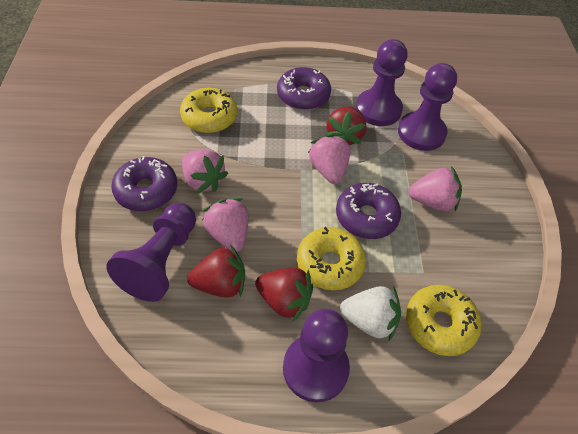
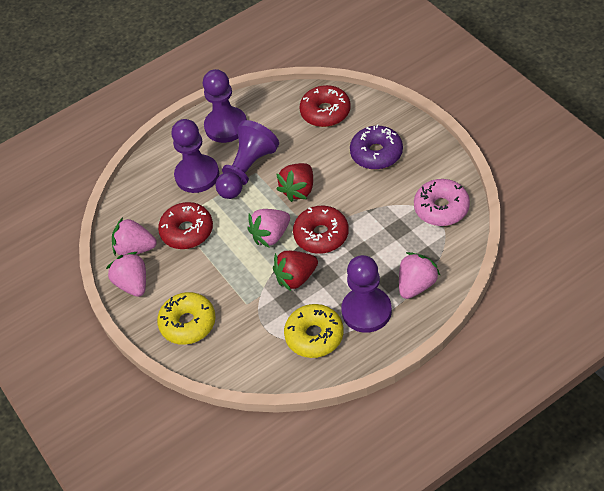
pink donut: none = 0 -> [414,179,470,226] = 1
purple donut: [111,156,177,211] [277,67,331,110] [336,183,401,239] = 3 -> [350,124,403,170] = 1
red donut: none = 0 -> [158,202,213,249] [293,206,349,254] [300,85,351,127] = 3
red strawberry: [187,245,245,298] [255,267,313,322] [325,106,366,145] = 3 -> [273,251,318,291] [276,163,313,202] = 2
white strawberry: [340,286,401,341] = 1 -> none = 0
yellow donut: [180,88,237,133] [297,227,366,290] [406,285,481,356] = 3 -> [157,292,216,345] [284,304,344,358] = 2

